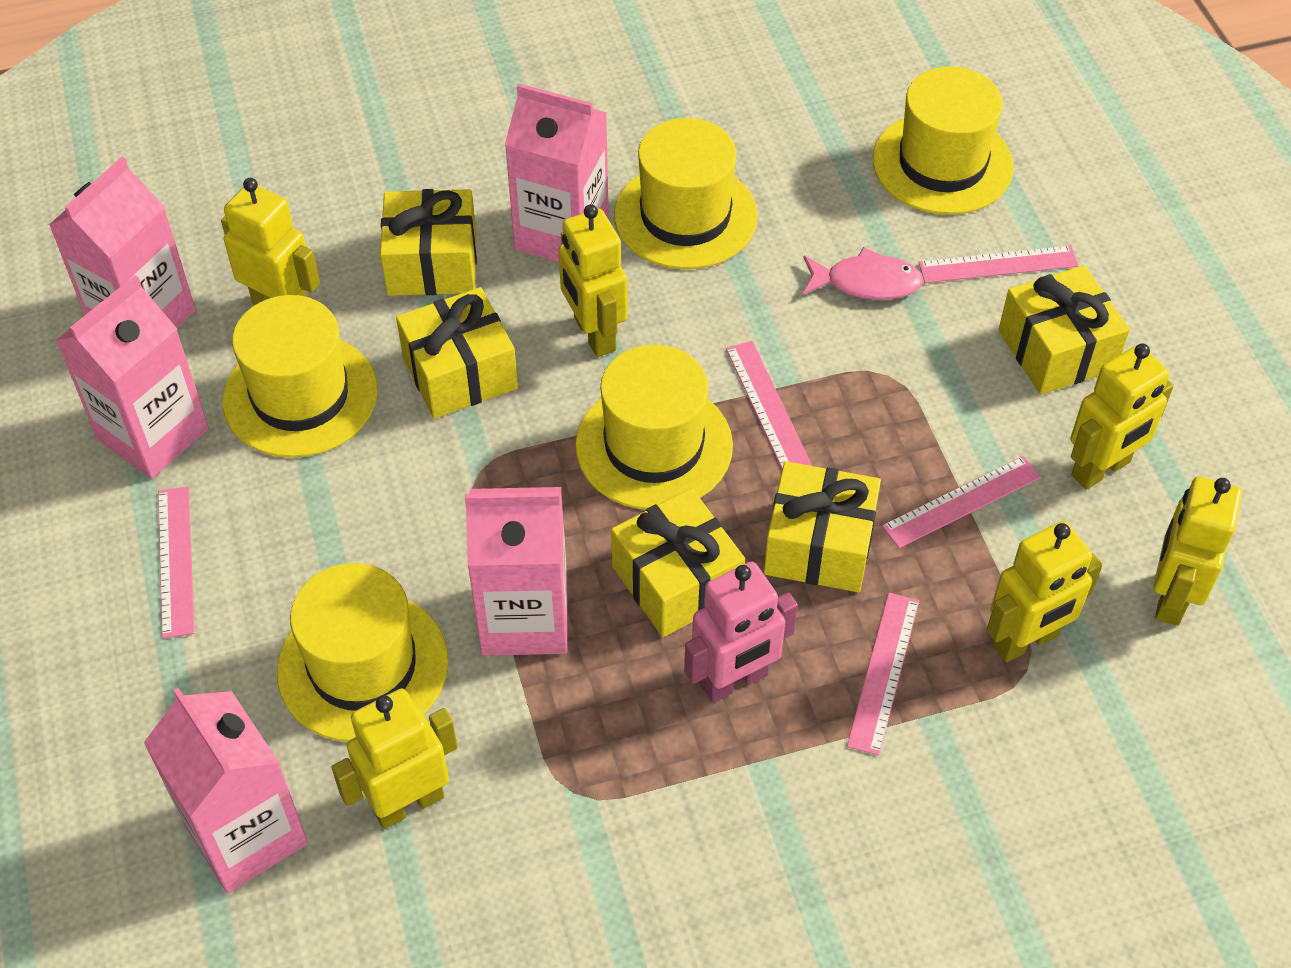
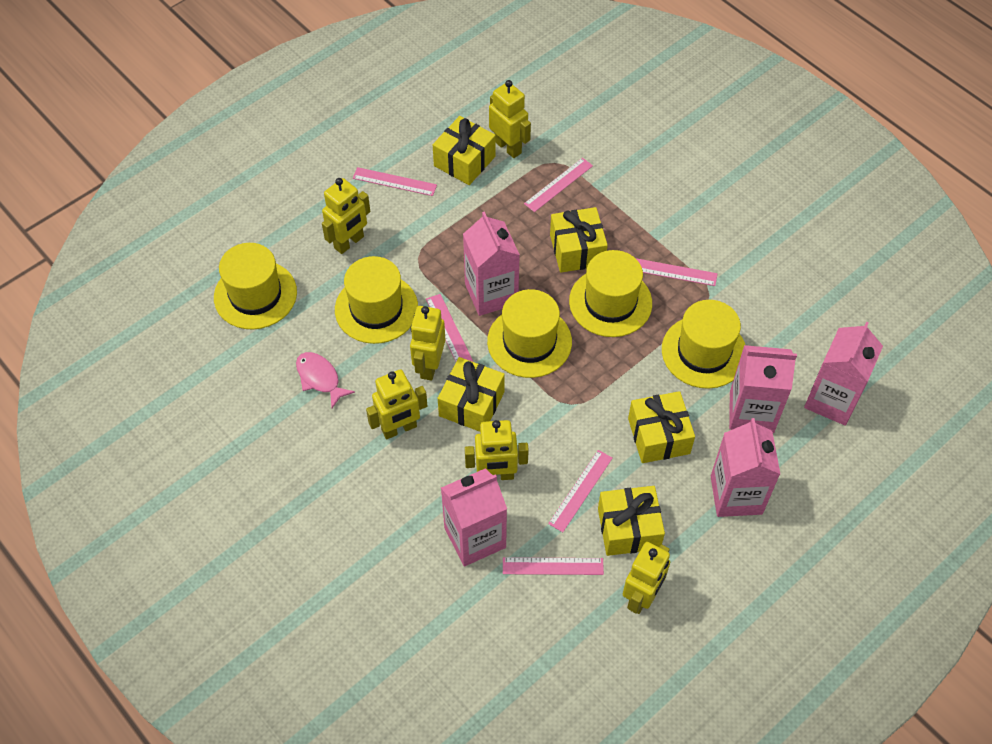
pink robot: [684,562,798,703] = 1 -> none = 0
pink ruler: [158,487,195,638] [726,341,812,468] [847,593,919,756] [882,456,1041,548] [918,245,1078,283] = 5 -> [353,167,437,196] [426,294,473,362] [503,557,604,575] [524,158,593,212] [548,450,613,532] [636,258,717,286] = 6

